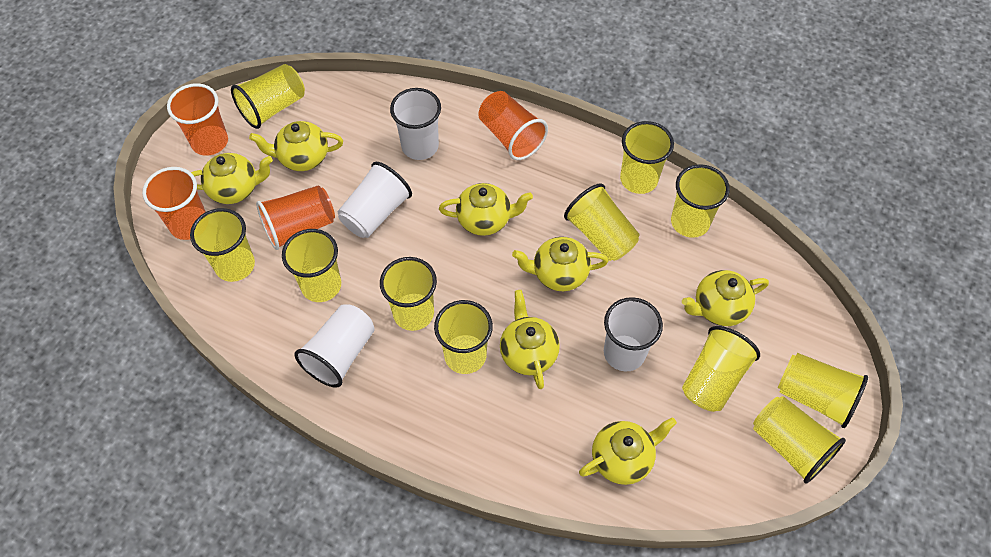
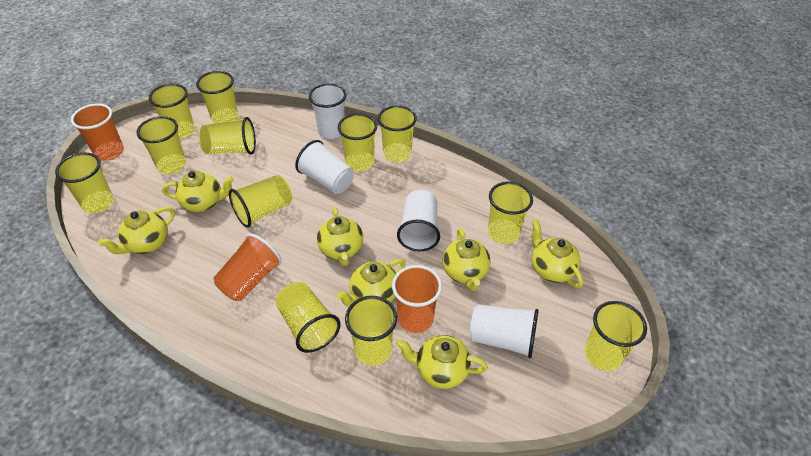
orange cup: [142,167,206,240] [167,84,228,156] [256,185,335,250] [478,91,548,160] = 4 -> [71,104,124,161] [214,234,282,301] [392,265,442,333] = 3
yellow cup: [190,208,255,282] [231,64,305,129] [282,229,341,302] [380,257,437,331] [434,300,493,374] [564,183,640,261] [620,121,674,194] [671,164,730,238] [682,326,760,412] [753,396,846,483] [778,353,868,428] = 11 -> [55,152,114,213] [137,116,186,174] [149,84,195,139] [196,71,239,124] [199,117,256,155] [229,175,292,228] [276,282,341,353] [338,113,377,171] [345,296,397,366] [378,105,417,162] [488,182,533,244] [585,301,647,371] = 12

